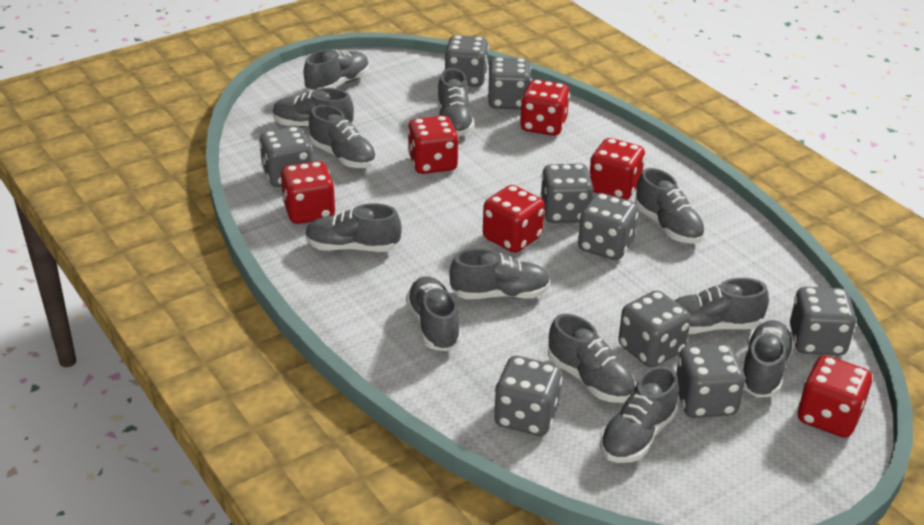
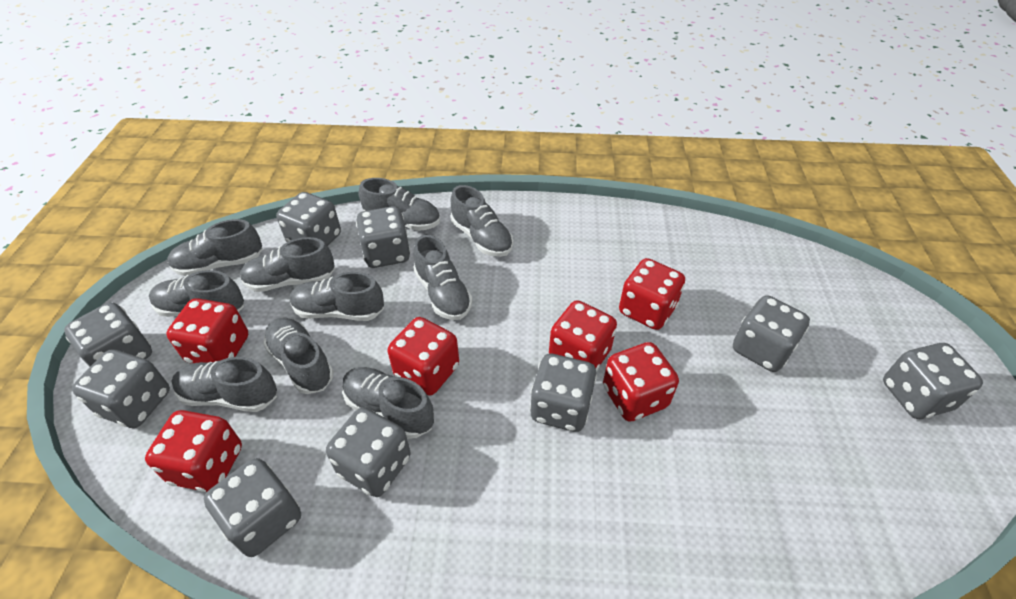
grey shoe: [273,88,354,128] [304,50,369,92] [305,203,402,252] [309,105,377,168] [406,276,462,351] [437,68,474,136] [449,248,551,299] [548,314,636,403] [600,366,679,463] [635,168,705,244] [674,278,769,334] [743,320,794,398] = 12 -> [149,270,244,317] [167,219,263,276] [171,357,277,412] [240,237,335,292] [263,318,334,394] [290,272,384,321] [342,367,434,439] [359,178,440,231] [413,235,472,320] [450,185,513,257] = 10

